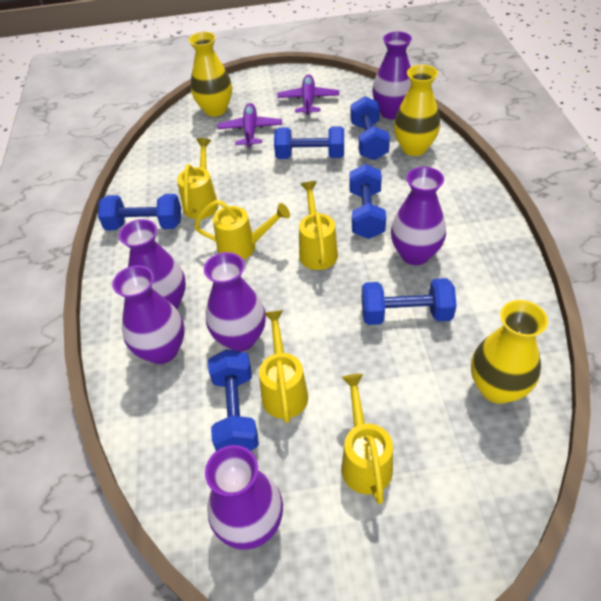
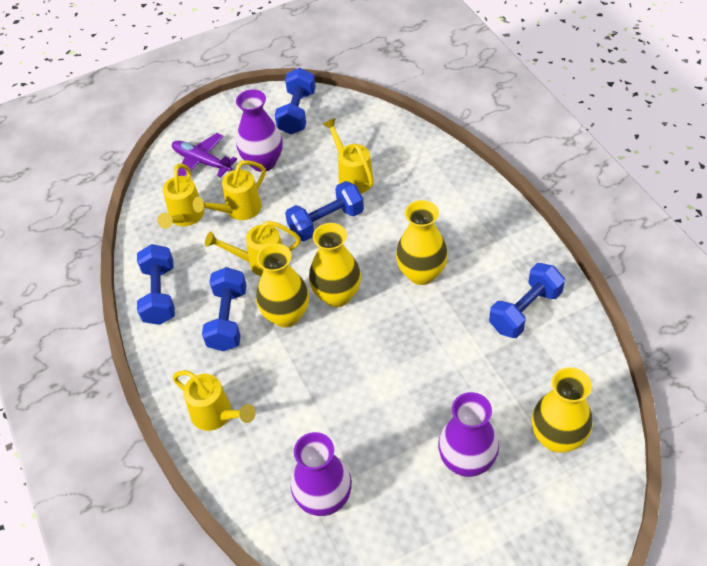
blue dumbbell: [98,194,181,230] [208,349,259,451] [274,126,344,159] [349,164,386,239] [351,96,390,160] [362,278,457,325] = 6 -> [137,244,175,325] [202,267,246,351] [275,68,316,135] [285,181,364,241] [489,263,565,338] = 5
purple plane: [217,103,282,147] [277,74,339,115] = 2 -> [172,133,237,177] = 1
purple vase: [112,265,185,364] [119,219,186,309] [204,252,266,352] [205,445,283,549] [372,31,412,119] [391,167,446,265] = 6 -> [236,89,283,172] [291,432,352,516] [438,392,499,477] = 3
yellow vase: [188,32,232,116] [394,65,440,156] [471,300,548,404] = 3 -> [256,243,309,328] [309,223,361,307] [396,200,448,285] [532,367,593,453] = 4

